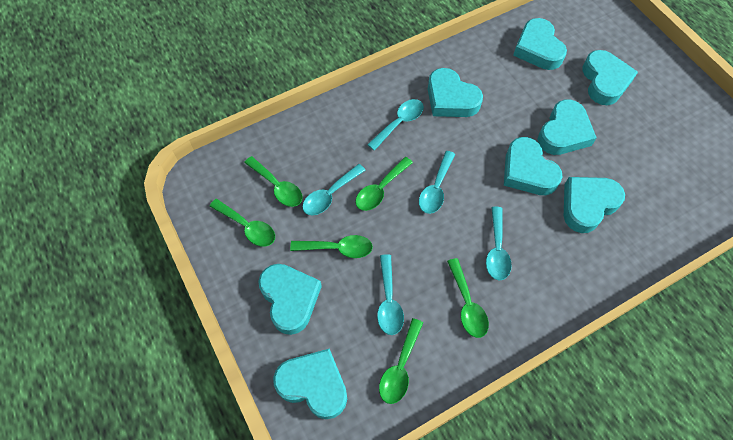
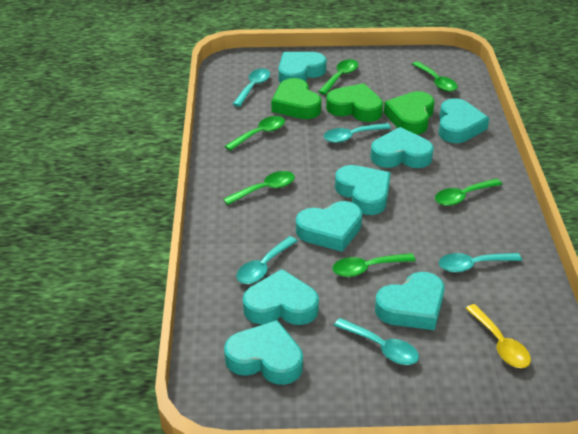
green heart: none = 0 -> [271,78,321,119] [326,83,383,122] [384,91,434,135] = 3
yellow spoon: none = 0 -> [465,304,531,368] = 1

